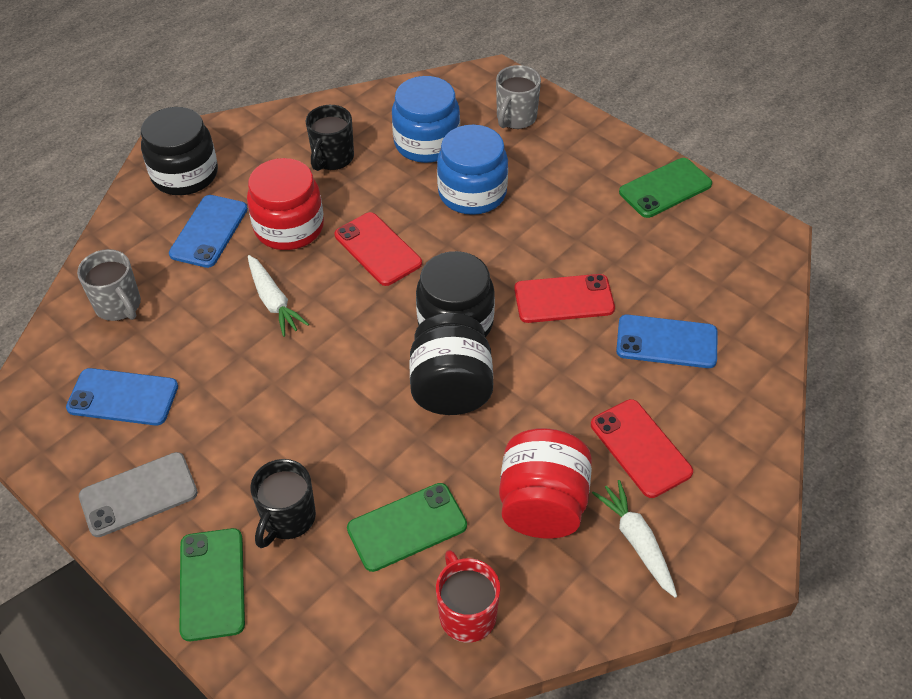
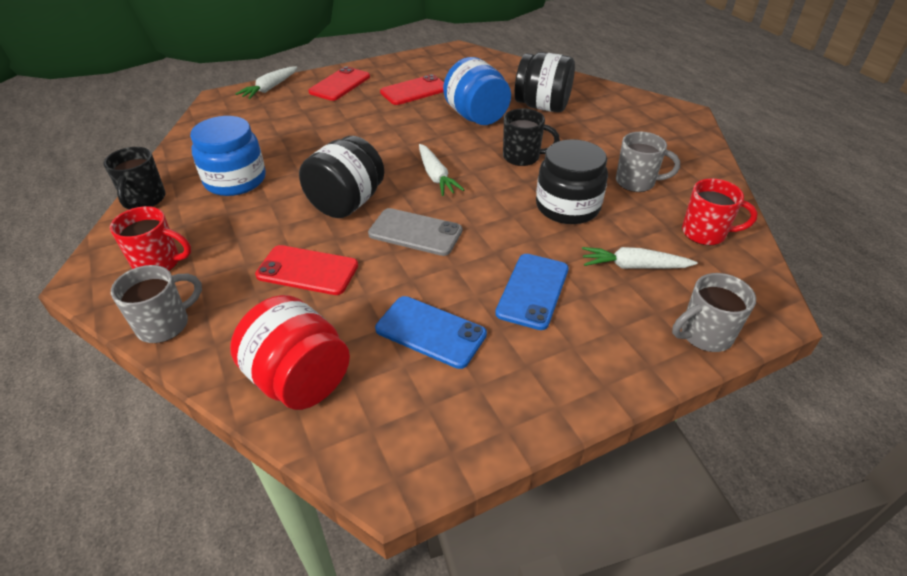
blue phone: [66,368,178,425] [169,195,248,268] [616,315,718,368] = 3 -> [375,296,487,369] [495,254,569,330] = 2
green phone: [180,528,245,641] [347,483,467,572] [619,158,712,218] = 3 -> none = 0
grey mug: [77,249,141,321] [496,65,541,129] = 2 -> [111,265,202,343] [616,132,680,192] [672,273,756,352] = 3
red jar: [247,158,324,250] [499,428,592,538] = 2 -> [230,295,350,410] = 1
red mug: [436,550,500,643] = 1 -> [110,206,191,271] [682,178,758,245] = 2
white carrot: [248,255,309,337] [592,480,677,598] = 2 -> [235,66,297,99] [419,144,464,196] [582,247,698,269] = 3

